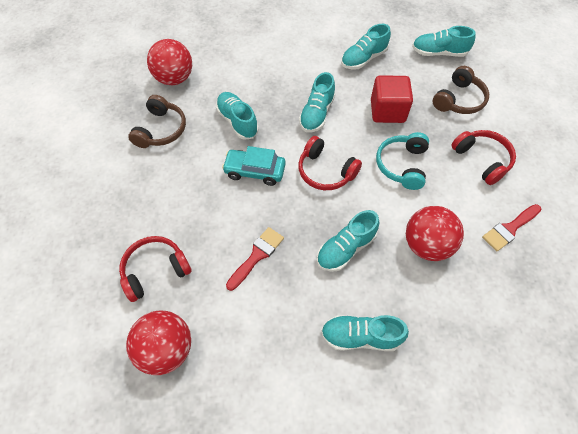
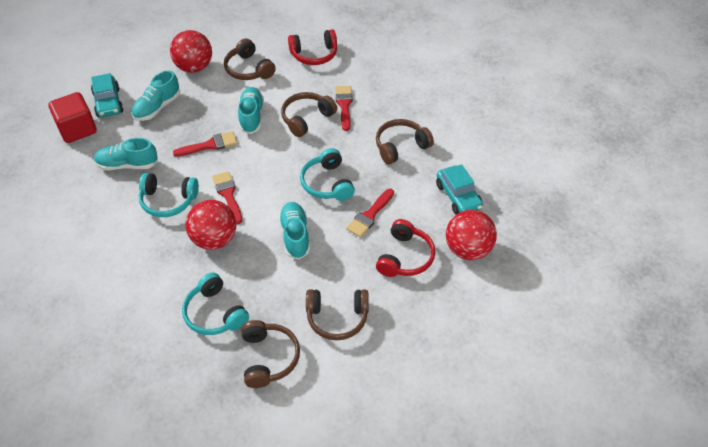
brown headphones: [128,95,186,148] [433,66,489,114] = 2 -> [224,39,276,80] [241,320,300,388] [281,92,337,137] [306,289,369,340] [376,119,434,164] = 5
red brush: [226,227,284,291] [482,204,541,251] = 2 -> [173,131,237,157] [212,171,242,224] [335,86,353,131] [346,189,394,237] = 4
red headphones: [119,236,192,302] [298,136,362,190] [451,130,516,185] = 3 -> [288,29,337,65] [376,219,435,277] = 2
turquoise car: [222,146,286,186] = 1 -> [91,73,123,118] [436,164,483,214] = 2
turquoise headphones: [376,132,429,190] = 1 -> [138,173,199,217] [182,273,249,335] [300,148,355,201] = 3
turquoise shoe: [216,92,259,140] [299,72,335,133] [317,210,379,272] [321,315,409,351] [341,24,391,70] [412,26,476,57] = 6 -> [94,138,158,170] [131,71,180,121] [238,87,264,134] [278,202,310,259] = 4

